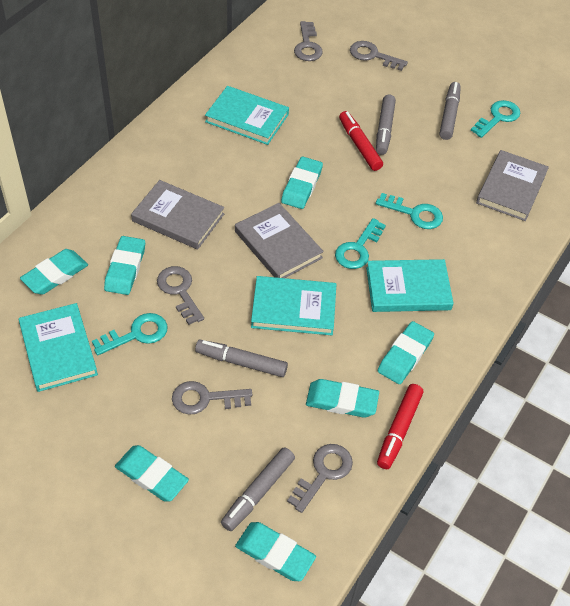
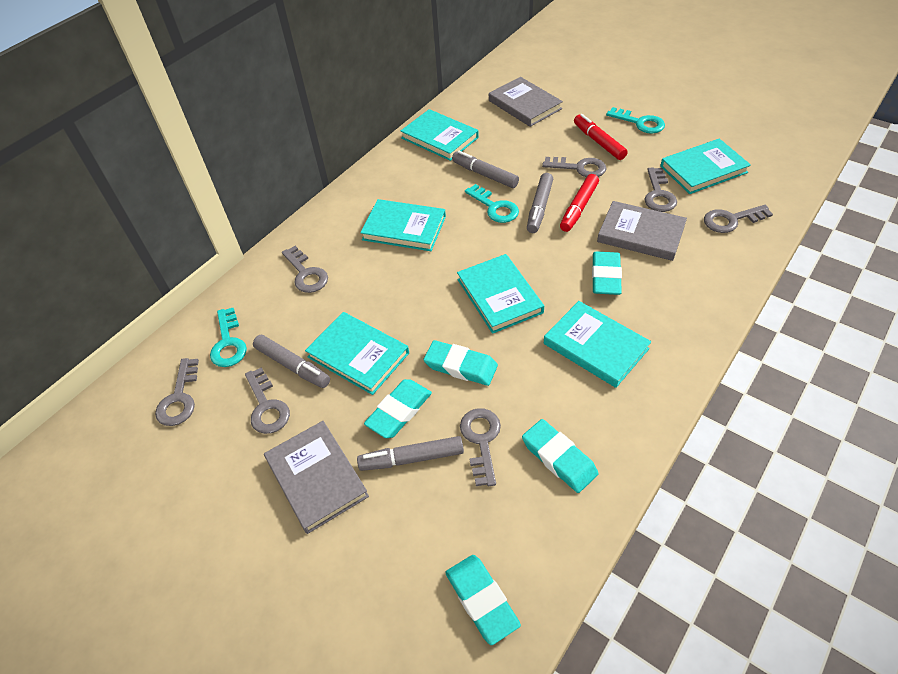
grey key: [157,266,204,325] [172,381,252,415] [287,444,353,513] [294,21,323,61] [350,41,408,71] = 5 -> [155,358,199,426] [245,367,290,434] [282,246,328,293] [460,408,501,486] [542,157,606,177] [644,167,677,212] [704,205,773,233] = 7
turquoise book: [19,303,98,392] [205,86,289,145] [251,276,336,335] [366,259,454,312] = 4 -> [305,312,409,395] [360,199,446,251] [401,109,479,161] [457,254,544,334] [544,301,651,388] [660,139,751,194] = 6
turquoise eraser: [20,249,88,295] [104,236,145,295] [115,445,189,501] [235,522,316,581] [281,157,323,209] [306,379,379,418] [378,321,434,384] = 7 -> [364,379,432,438] [423,340,498,386] [445,555,521,645] [522,419,598,493] [592,251,622,295] = 5
turquoise key: [92,313,167,356] [335,218,386,269] [376,193,443,229] [471,100,520,138] = 4 -> [210,308,247,367] [465,184,519,223] [606,107,665,134] = 3

